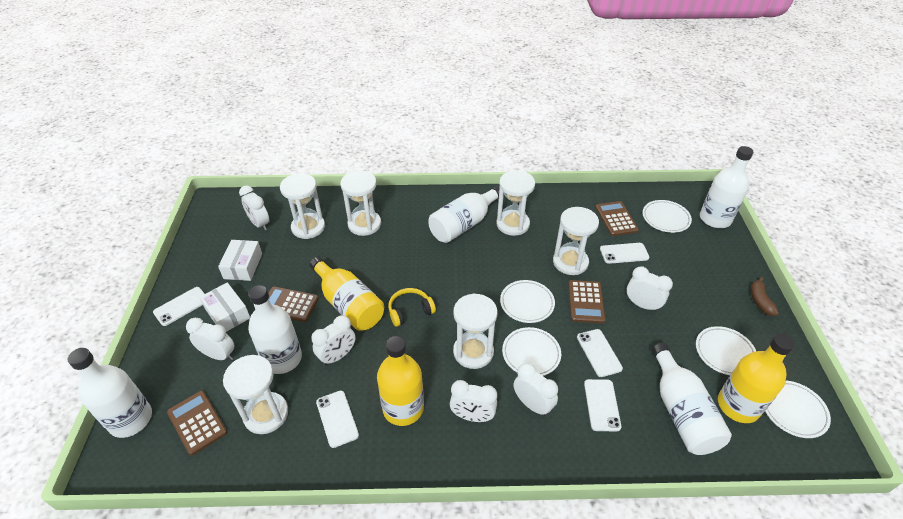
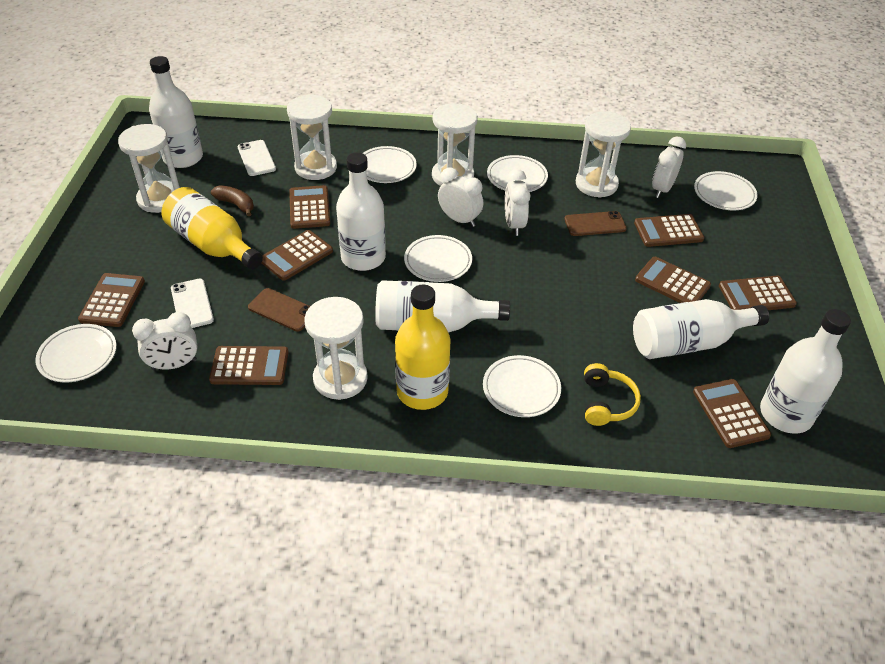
brown calculator: [167,391,227,456] [268,286,319,322] [568,280,606,323] [595,201,639,236] = 4 -> [78,273,145,327] [209,346,289,385] [262,230,333,281] [289,185,330,229] [634,214,704,247] [635,257,711,303] [693,379,771,448] [719,276,797,310] = 8
brown phone: none = 0 -> [248,288,310,331] [564,211,627,236] = 2
white box: [199,282,250,332] [218,240,262,281] = 2 -> none = 0
white clock: [186,318,234,361] [239,185,269,231] [311,315,356,366] [450,380,497,422] [513,363,558,416] [627,266,673,312] = 6 -> [132,312,198,370] [438,167,483,227] [505,169,530,236] [652,136,686,198] = 4
white hourglass: [223,355,288,434] [280,173,325,239] [341,170,381,236] [453,294,497,369] [496,170,535,236] [553,207,599,275] = 6 -> [118,124,180,213] [287,94,337,180] [304,297,368,400] [432,103,478,186] [576,111,631,198] = 5
white phone: [153,287,205,326] [316,391,359,448] [577,329,623,377] [584,379,622,431] [600,243,649,264] = 5 -> [171,279,214,328] [238,140,276,176] = 2
white plate: [500,280,555,323] [502,327,561,376] [642,200,692,233] [696,326,756,375] [765,381,831,438] = 5 -> [35,324,117,382] [363,146,417,183] [404,235,472,282] [483,355,561,417] [487,155,548,192] [694,171,758,210] = 6
yellow bottle: [309,257,384,331] [377,336,424,426] [718,333,795,423] = 3 -> [162,187,263,270] [395,284,451,410] = 2

